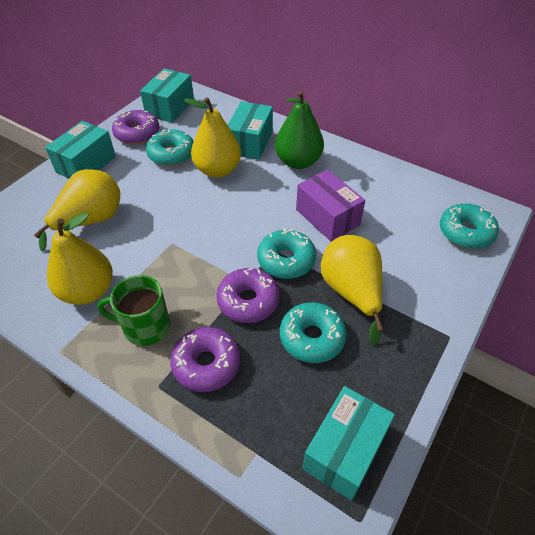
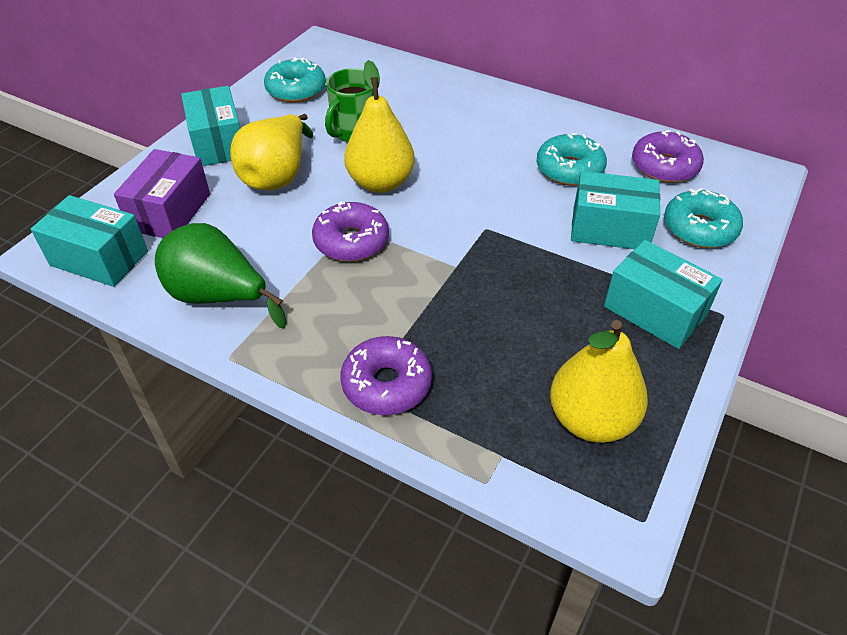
turquoise donut: [146,129,194,166] [257,228,316,279] [280,302,347,363] [440,204,499,249] = 4 -> [264,57,326,103] [537,133,607,186] [664,188,743,248] = 3
yellow pear: [34,169,120,251] [47,213,113,305] [184,97,241,178] [321,235,383,346] = 4 -> [230,114,313,190] [344,60,415,193] [550,320,648,443] = 3

